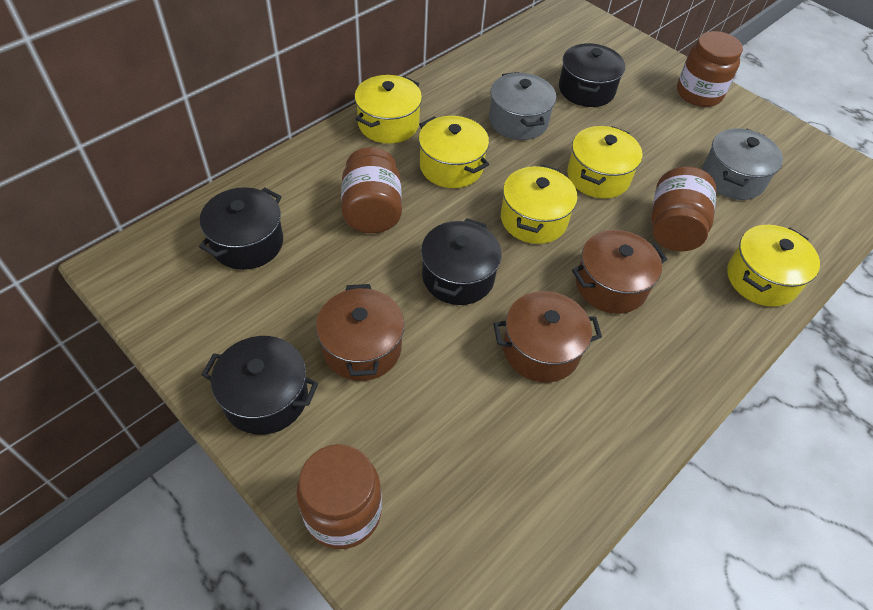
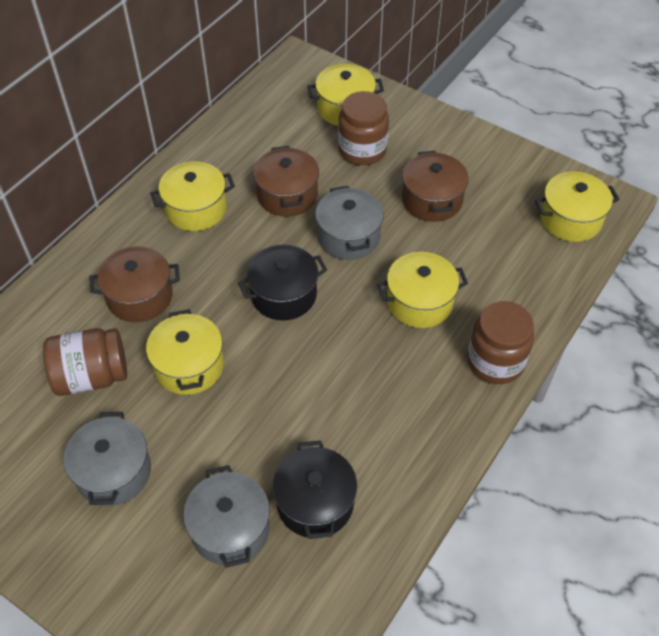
black pot: [199,187,283,270] [201,336,318,435] [421,218,501,305] [559,43,625,107] = 4 -> [238,245,327,321] [273,440,357,539] = 2
brown jar: [296,444,382,549] [341,147,402,233] [651,166,717,252] [677,31,743,107] = 4 -> [43,328,127,396] [338,91,389,165] [467,301,534,384] = 3
grey pot: [489,72,556,140] [702,128,783,200] = 2 -> [64,412,151,506] [183,465,270,568] [315,186,384,260] = 3

